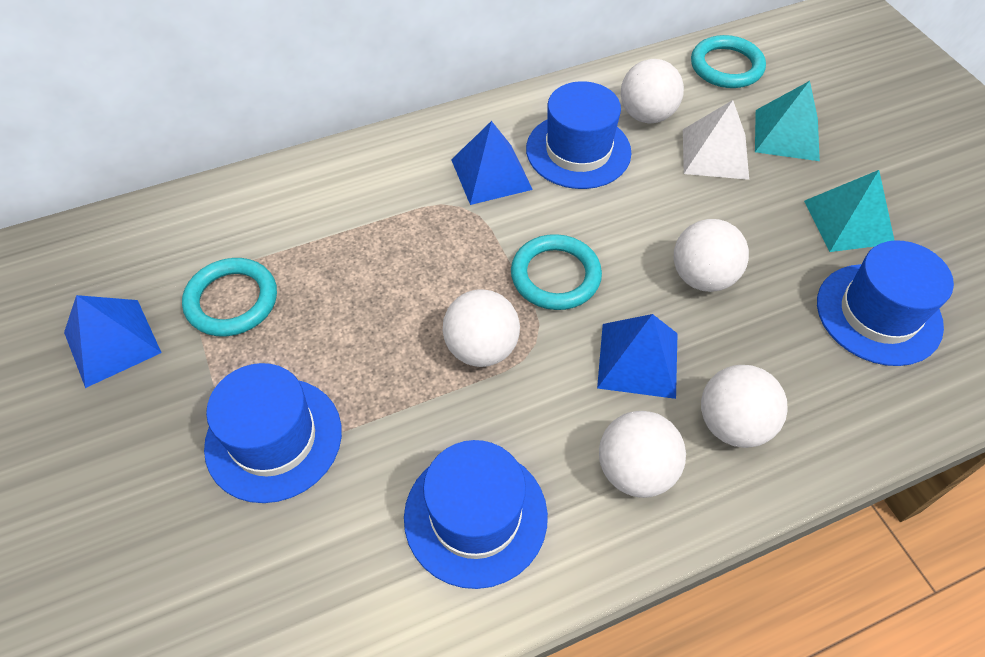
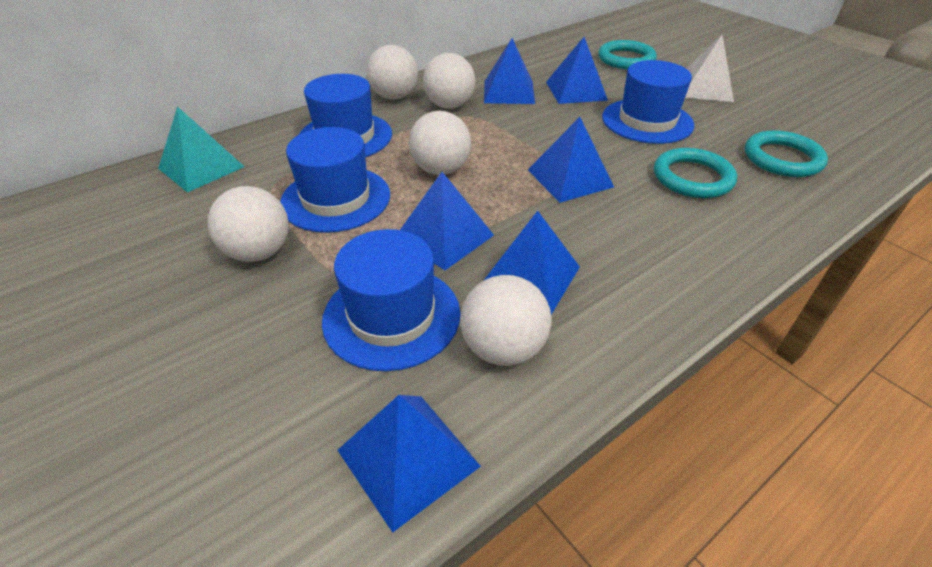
blue pyramid: [64,295,162,388] [451,121,533,205] [597,314,678,399] = 3 -> [338,395,481,533] [400,172,494,270] [483,211,580,314] [484,38,535,104] [528,117,614,203] [546,37,608,104] = 6
turquoise pyramid: [755,81,820,161] [804,170,895,252] = 2 -> [158,106,245,192] = 1

